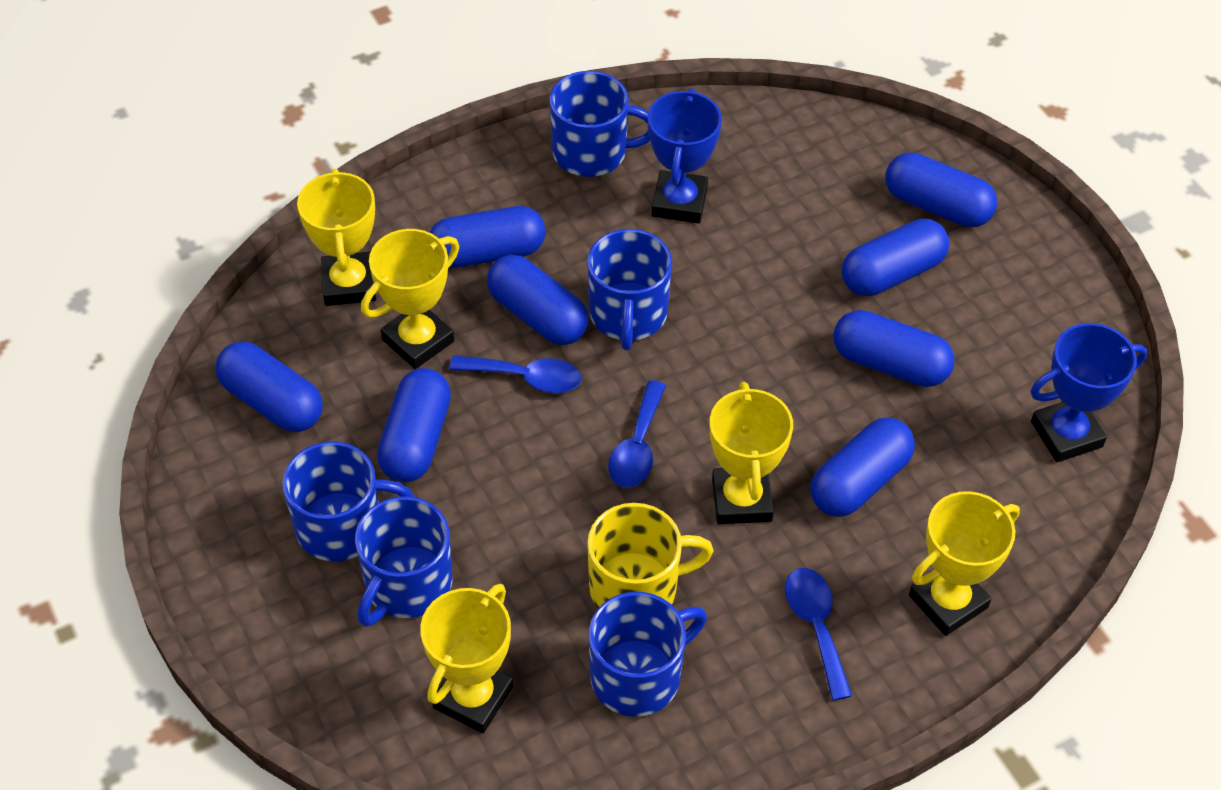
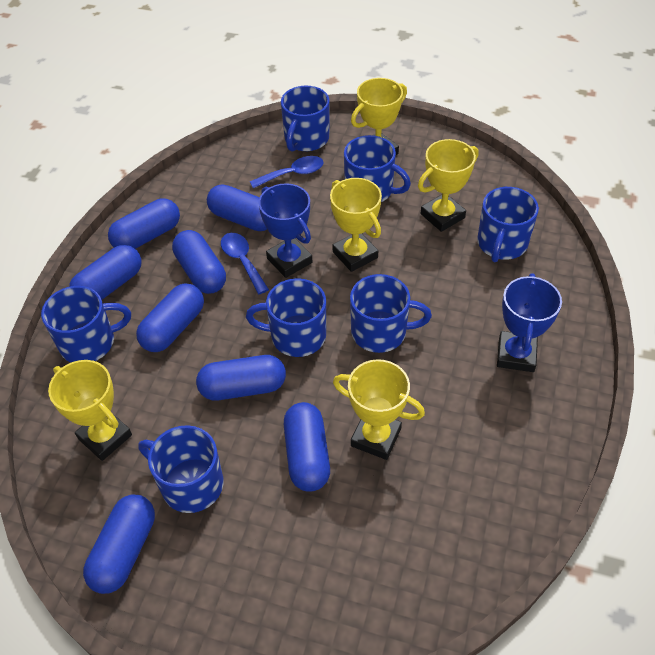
blue mug: [282,442,414,561] [355,496,452,627] [550,71,650,177] [587,229,672,350] [589,592,707,716] = 5 -> [41,286,131,362] [138,425,224,513] [246,278,326,357] [281,86,329,152] [344,135,411,202] [350,274,432,353] [477,187,539,262] = 7
blue spoon: [449,355,581,393] [608,380,666,488] [785,568,852,701] = 3 -> [221,233,269,294] [250,156,324,188] = 2
yellow mug: [587,503,714,608] = 1 -> none = 0

